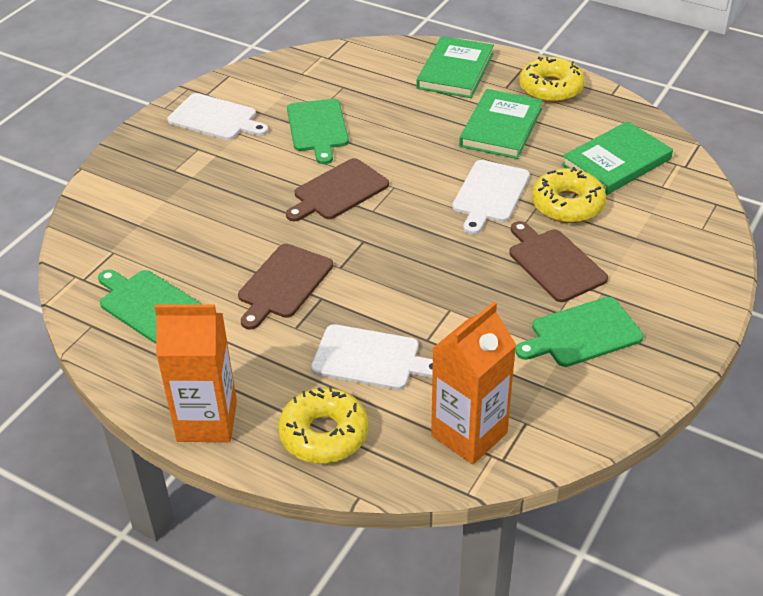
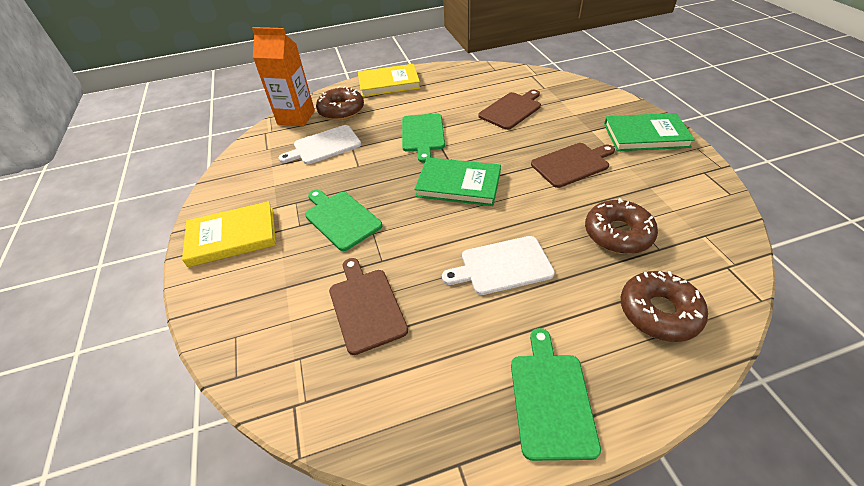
brown donut: none = 0 -> [316,86,364,120] [585,198,658,254] [621,271,708,342] = 3
green book: [416,36,494,98] [459,89,543,159] [562,121,673,195] = 3 -> [414,157,501,206] [604,113,695,151] = 2
orange carton: [155,305,237,442] [431,302,516,464] = 2 -> [252,27,315,126] = 1
white cutting board: [167,93,268,140] [311,324,433,390] [452,160,530,235] = 3 -> [279,125,361,164] [442,236,555,295] = 2
yellow book: none = 0 -> [182,201,276,267] [358,64,420,97] = 2
yellow donut: [278,386,368,464] [519,57,585,103] [532,167,606,223] = 3 -> none = 0

